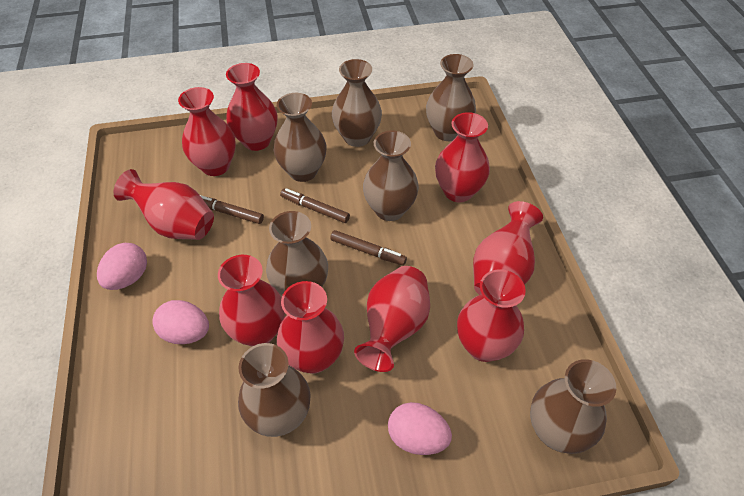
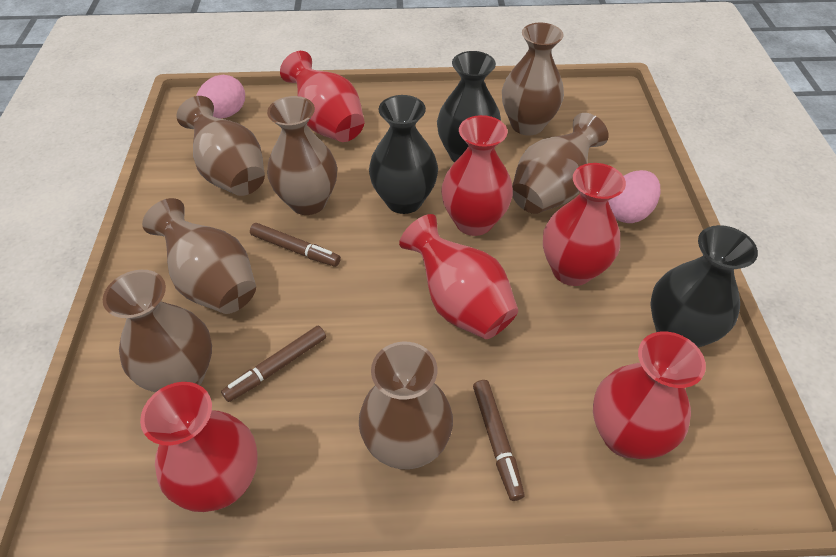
black vase: none = 0 -> [369,95,438,214] [437,51,501,163] [650,225,758,347] = 3
pink egg: [97,243,147,290] [152,300,209,344] [388,402,452,455] = 3 -> [196,75,245,119] [608,170,660,223] = 2
red vase: [113,169,214,240] [178,87,236,176] [218,255,285,347] [226,63,277,151] [277,281,344,374] [354,266,430,372] [435,112,490,202] [457,269,526,362] [473,201,543,295] = 9 -> [140,382,258,512] [280,51,364,142] [399,214,518,339] [441,115,513,236] [543,163,626,286] [593,331,706,459] = 6

